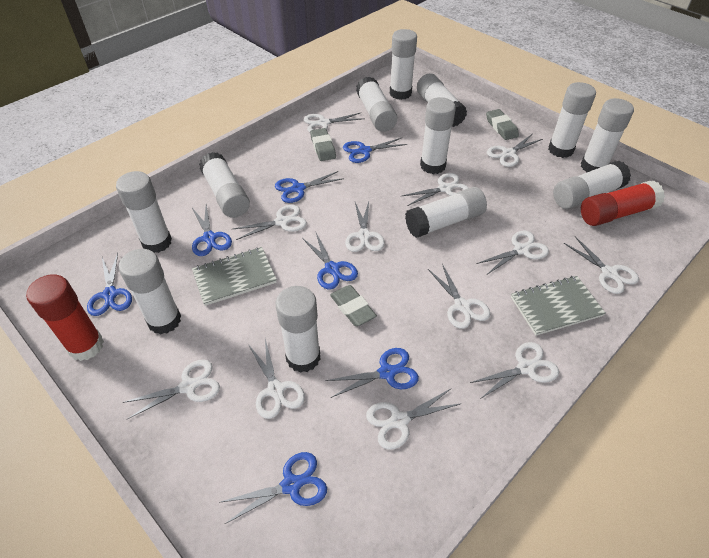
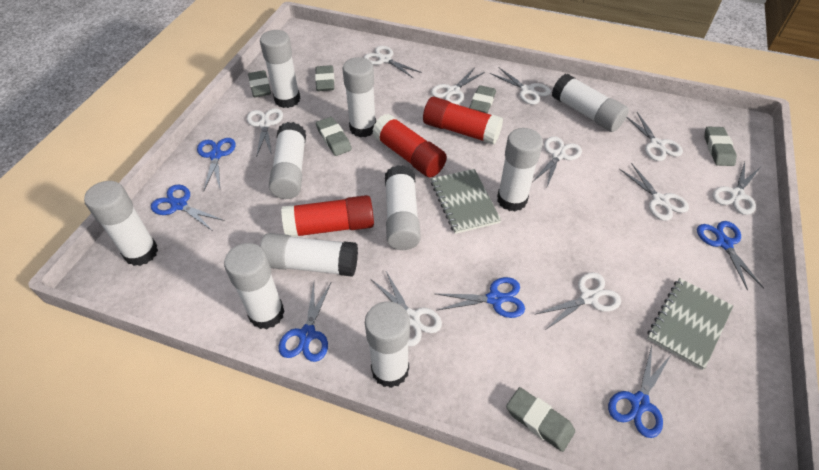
blue scissors: [87,253,132,316] [192,205,232,256] [219,452,327,524] [275,171,344,203] [302,233,358,289] [325,348,419,398] [343,138,407,163] = 7 -> [151,184,225,230] [197,138,236,190] [278,283,331,362] [436,277,525,318] [608,345,671,438] [697,221,764,291] = 6
grey eraser: [310,128,336,161] [330,285,377,326] [486,109,519,140] = 3 -> [248,70,271,97] [315,65,335,91] [316,117,352,156] [469,85,496,113] [506,387,575,452] [704,127,737,166] = 6
red glue stick: [26,274,104,361] [581,181,665,226] = 2 -> [281,195,374,237] [372,114,447,177] [423,97,503,144] = 3
white glue stick: [116,171,172,253] [119,249,181,334] [199,152,250,218] [276,286,320,373] [356,77,397,132] [390,29,417,100] [405,187,487,238] [417,73,467,127] [420,97,456,174] [548,82,596,158] [553,161,631,209] [581,98,634,173] = 12 -> [84,181,158,266] [224,243,285,329] [260,30,300,108] [260,233,358,277] [269,122,306,199] [343,57,376,137] [365,301,410,388] [385,165,421,250] [497,128,543,211] [552,74,629,132] = 10
white scissors: [122,359,220,419] [233,205,307,240] [248,339,305,419] [303,112,365,132] [345,202,385,252] [366,388,462,450] [402,173,469,206] [428,264,491,329] [470,342,559,399] [477,230,549,274] [487,134,543,167] [564,236,639,294] = 12 -> [247,108,283,157] [364,46,422,78] [371,271,442,346] [431,67,485,104] [490,67,551,105] [532,136,582,189] [536,272,621,329] [619,163,689,221] [626,112,683,161] [713,162,760,215] = 10

